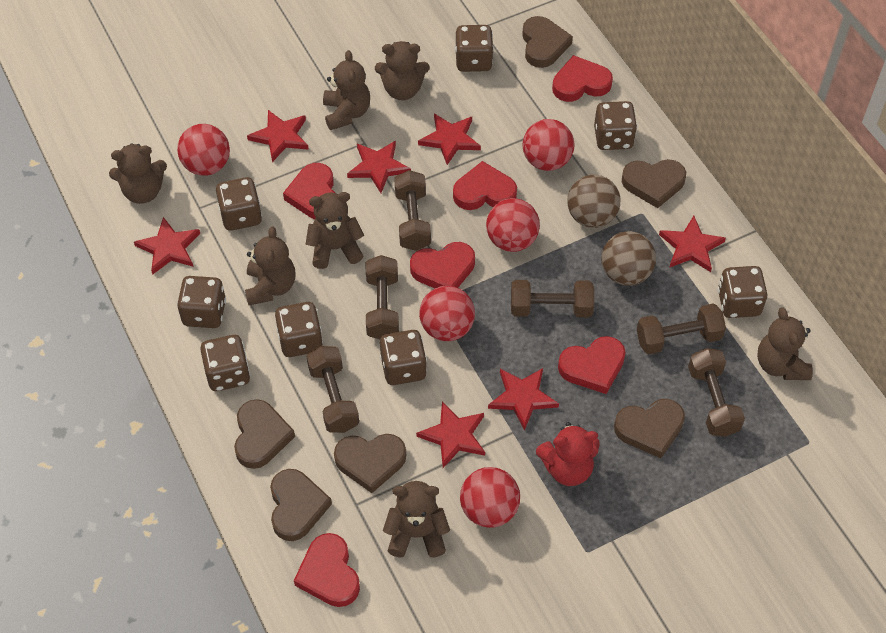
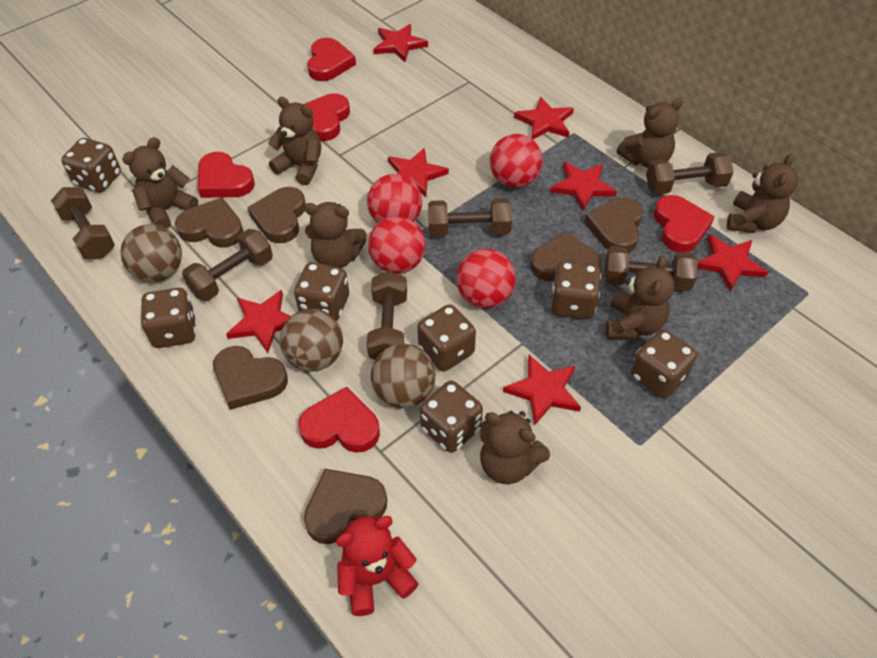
brown ball: [567,175,620,228] [601,231,656,286] = 2 -> [121,224,182,282] [280,309,343,372] [371,344,436,408] = 3
brown dice: [177,276,226,328] [200,335,250,391] [216,177,262,231] [275,302,323,357] [380,330,427,385] [455,25,494,72] [594,101,637,150] [718,266,767,318] = 8 -> [61,138,121,193] [140,288,196,348] [294,262,349,321] [417,304,476,371] [420,381,483,453] [551,261,601,319] [631,329,697,399] = 7
red ball: [177,124,230,176] [419,286,475,341] [460,467,520,528] [486,198,540,252] [523,119,574,171] = 5 -> [367,174,422,223] [368,216,426,274] [456,249,516,308] [490,134,543,188] = 4
red heart: [283,163,335,219] [294,533,360,607] [410,242,475,288] [453,161,517,210] [552,55,613,102] [558,336,626,394] = 6 -> [198,152,255,198] [298,387,380,453] [303,93,350,141] [307,38,356,81] [654,195,715,252] = 5

